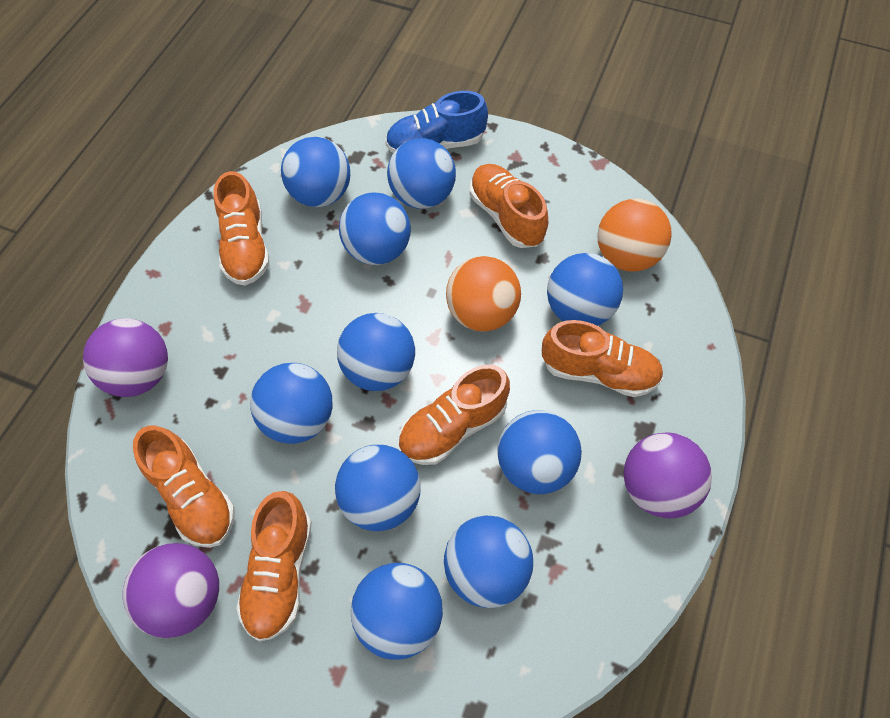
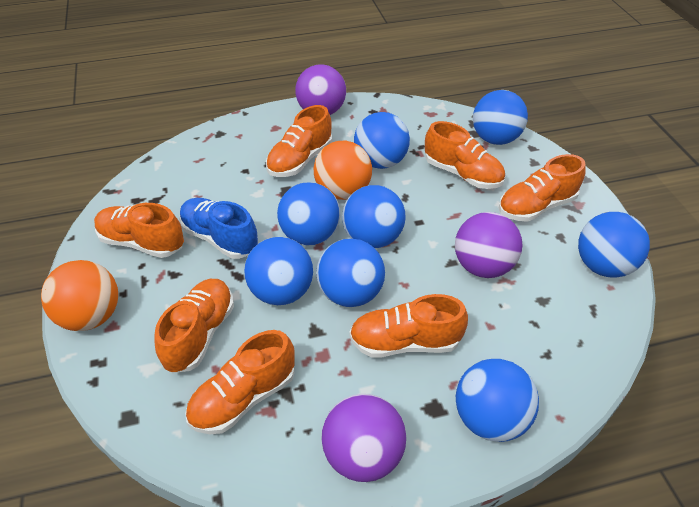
blue ball: [250,363,333,444] [281,137,350,207] [335,445,421,531] [337,313,415,391] [339,192,411,265] [350,563,443,660] [387,138,456,209] [444,516,533,608] [497,410,582,494] [547,253,623,326] = 10 -> [244,237,313,305] [277,182,340,246] [316,238,385,307] [342,185,406,248] [354,112,410,169] [456,359,539,442] [473,90,528,145] [578,212,650,278] = 8
orange shoe: [133,426,235,548] [214,171,270,286] [236,491,312,642] [398,365,510,465] [470,164,548,248] [542,320,663,397] = 6 -> [94,203,184,258] [154,279,234,373] [185,330,295,434] [266,105,332,177] [349,294,468,357] [425,121,505,189] [499,154,586,222] = 7

